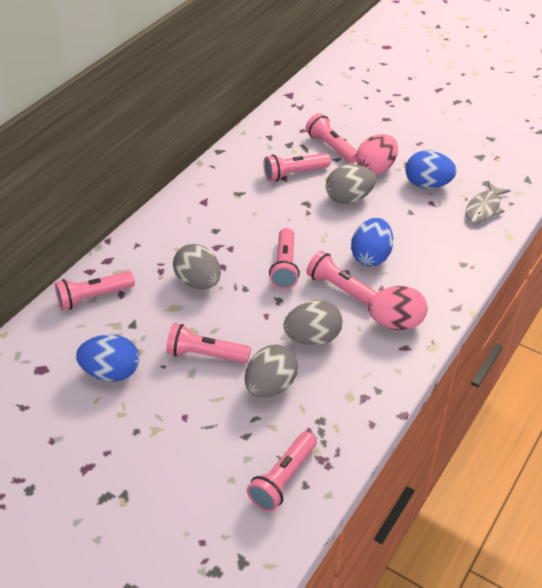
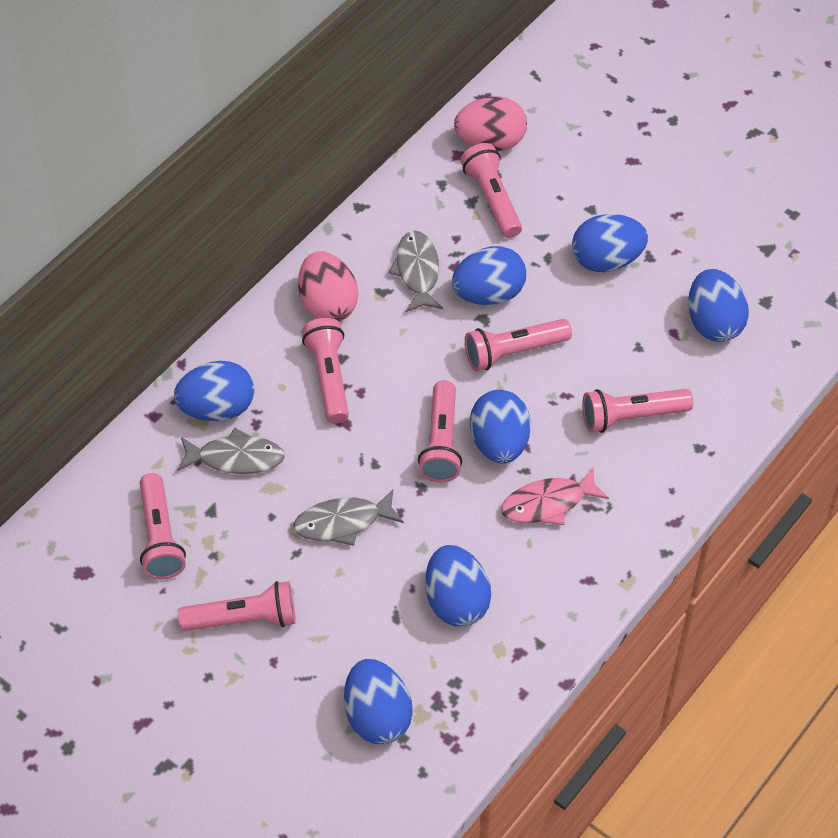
blue egg: [76,334,139,382] [351,218,393,266] [405,150,456,189] = 3 -> [174,361,254,421] [344,659,413,744] [425,545,491,627] [452,246,526,305] [470,390,531,464] [572,214,648,272] [688,269,749,342] = 7
grey egg: [173,244,221,289] [245,344,298,398] [283,300,343,346] [326,164,376,204] = 4 -> none = 0
grey fish: [465,182,511,223] = 1 -> [177,428,285,474] [293,489,404,546] [388,231,443,312] = 3
pink fish: none = 0 -> [501,467,609,525] = 1

